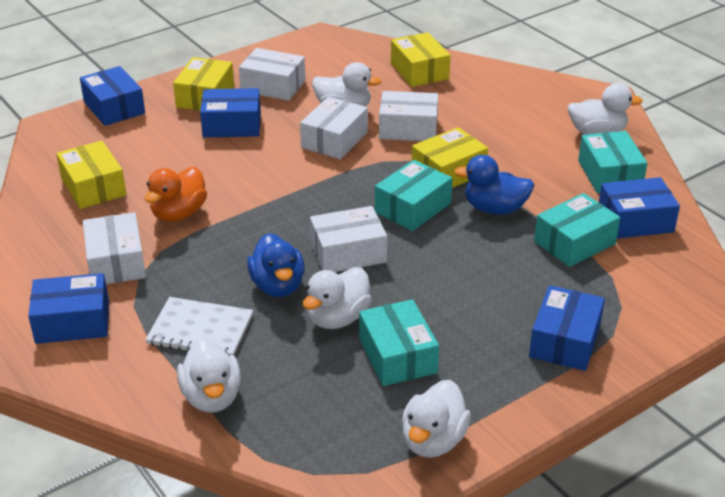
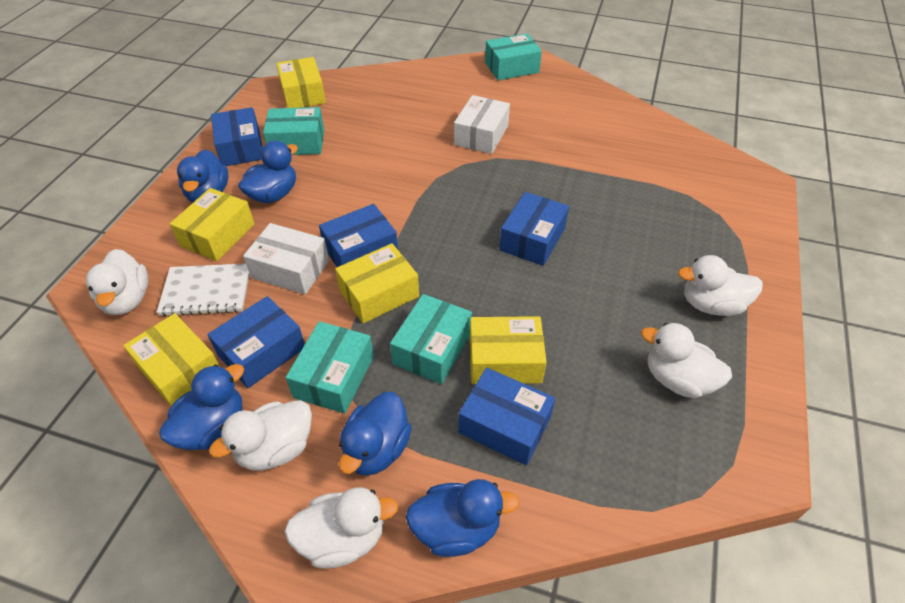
blue duck: [247,233,305,297] [454,155,534,215] = 2 -> [159,364,244,450] [177,150,229,202] [238,140,298,203] [339,392,412,476] [406,479,519,557] = 5
orange duck: [145,167,207,222] = 1 -> none = 0
white box: [83,212,146,284] [239,48,305,101] [300,97,368,159] [310,206,387,272] [379,91,438,141] = 5 -> [243,223,329,295] [454,95,510,154] = 2
yellow box: [56,141,127,209] [173,57,234,111] [391,32,451,87] [412,127,488,188] = 4 -> [123,313,220,406] [170,188,255,261] [276,57,326,108] [335,243,419,324] [470,316,547,384] = 5

